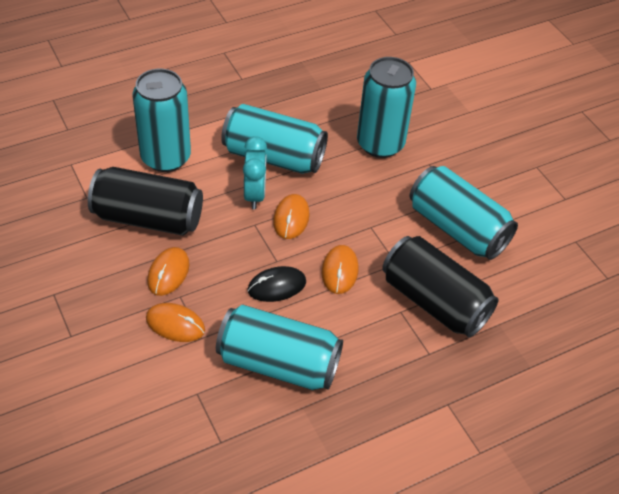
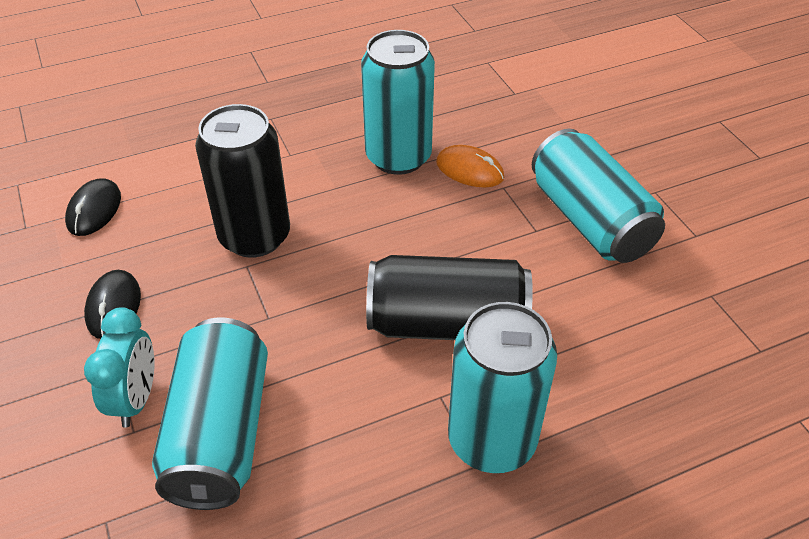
black mouse: [248,266,306,302] = 1 -> [65,178,121,236] [84,270,141,339] = 2
orange mouse: [146,303,205,342] [147,247,189,296] [273,194,310,239] [322,245,358,294] = 4 -> [436,145,504,187] = 1
turquoise can: [132,69,191,172] [216,305,343,390] [221,104,328,174] [357,57,416,158] [410,166,518,260] = 5 -> [152,318,268,510] [361,30,435,175] [448,302,557,473] [532,129,665,263] = 4

